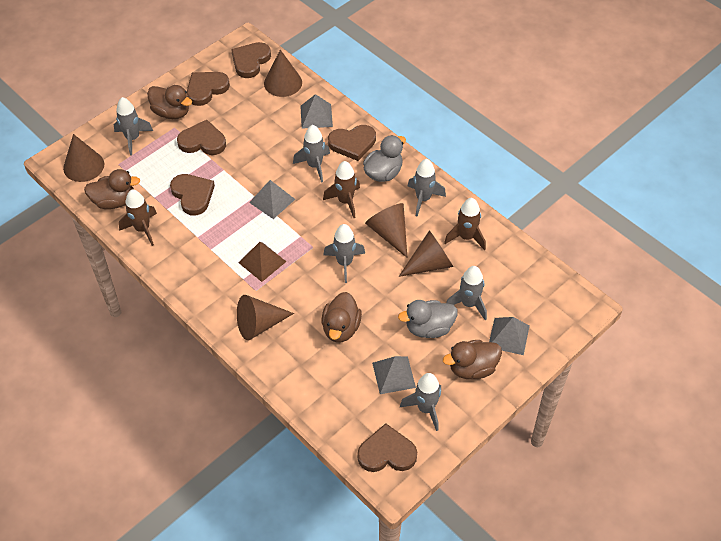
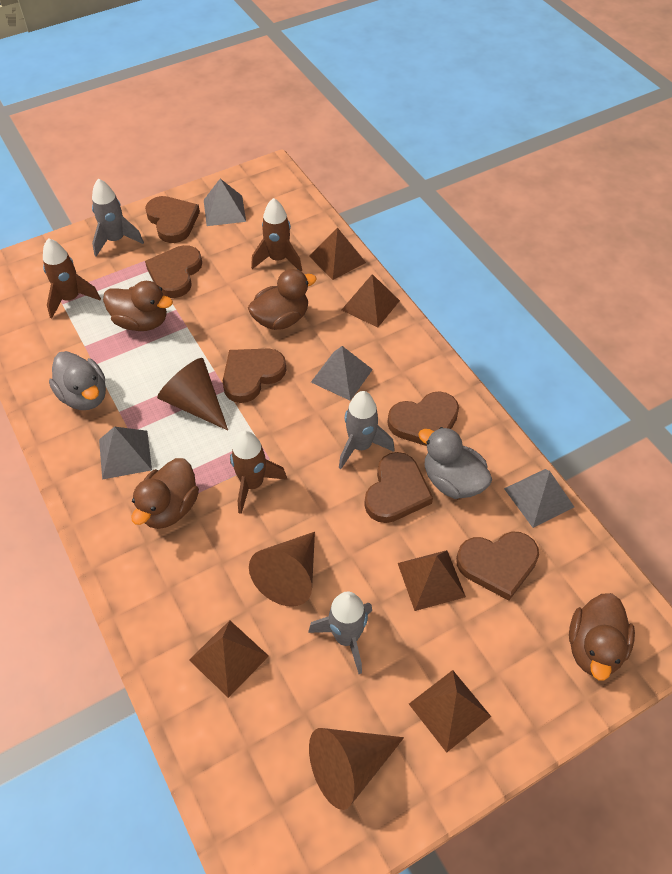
brown cone: [63,134,104,182] [237,295,294,340] [264,50,302,97] [365,203,408,258] [399,230,454,277] = 5 -> [157,358,228,431] [249,532,315,607] [309,728,404,810] = 3
brown pyramid: [239,242,287,282] = 1 -> [189,620,269,698] [309,228,366,280] [342,274,400,328] [398,550,466,611] [409,670,491,753] = 5
grey rocket: [114,97,153,156] [293,125,330,182] [323,224,365,283] [400,373,441,431] [408,159,446,217] [446,266,487,320] = 6 -> [92,179,144,257] [308,592,372,674] [339,391,395,469] = 3

